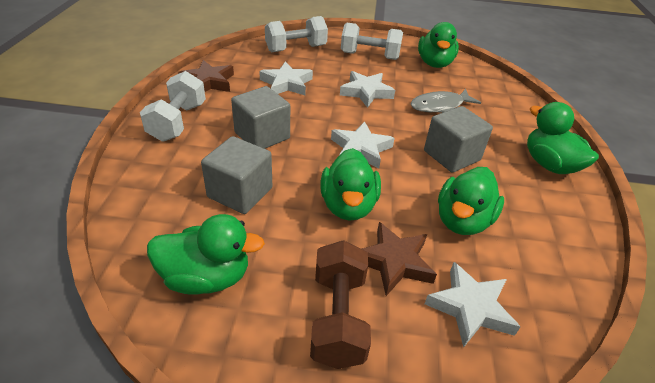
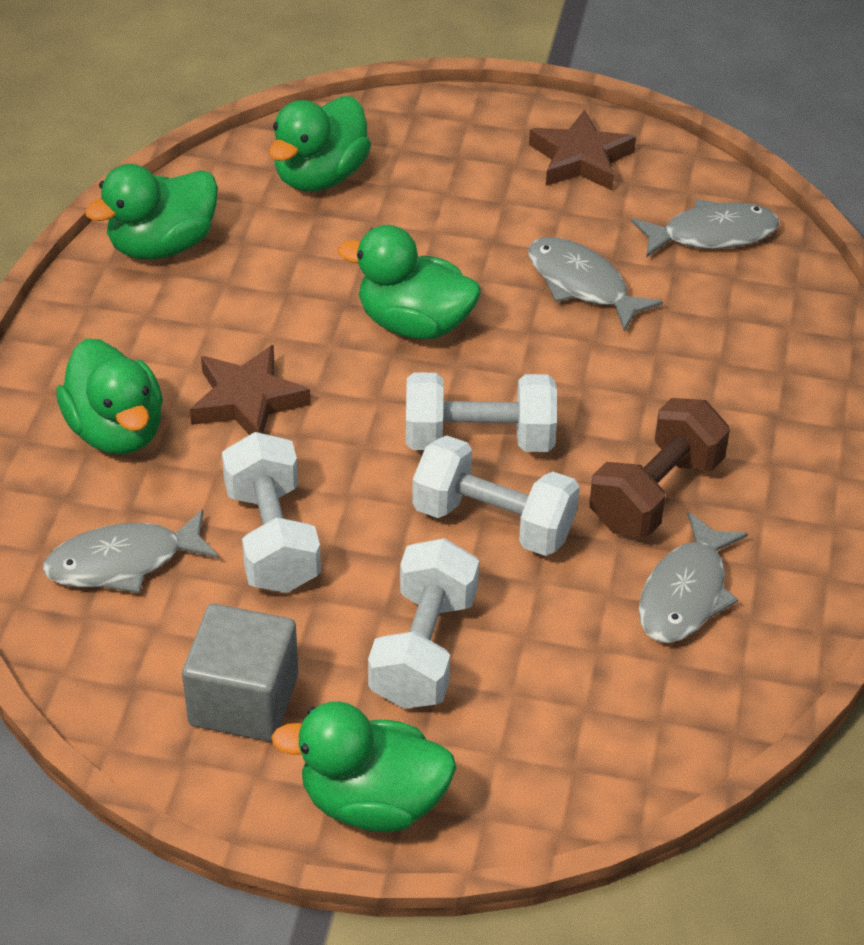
grey cube: [201,136,272,214] [231,86,290,149] [424,106,493,172] = 3 -> [182,604,298,742] = 1
grey fish: [410,89,481,113] = 1 -> [43,509,219,593] [528,237,663,332] [631,199,779,258] [639,512,748,643] = 4
white dumbbell: [140,71,206,142] [265,16,328,52] [341,23,403,60] = 3 -> [222,432,321,593] [368,538,479,709] [406,372,557,452] [412,435,580,556] = 4
white star: [259,61,313,95] [331,121,395,169] [340,71,395,108] [425,262,520,348] = 4 -> none = 0

